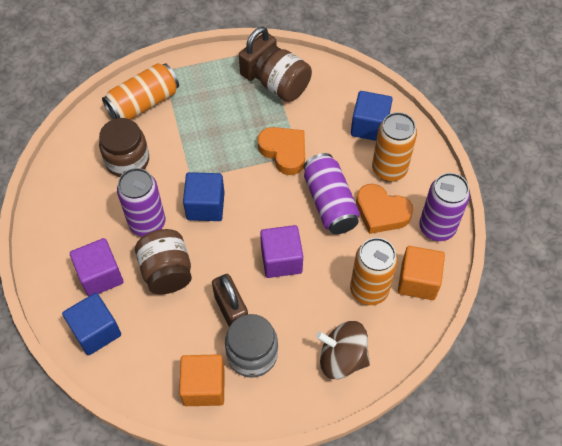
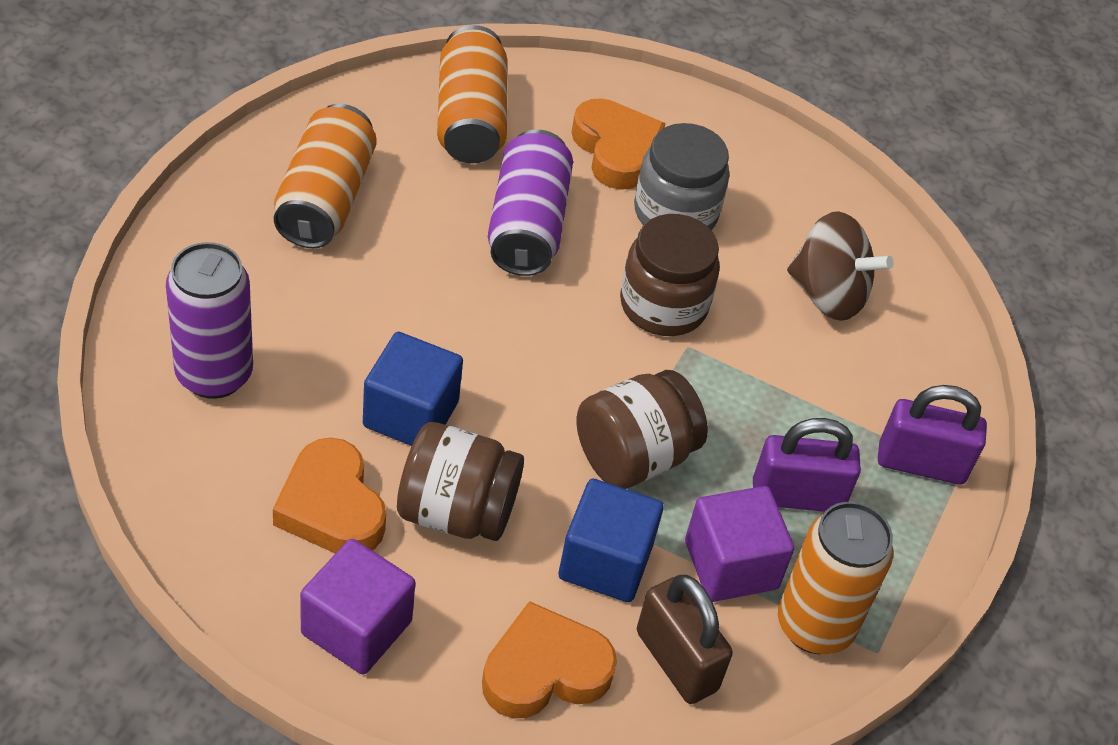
blue cube: [62,293,121,355] [183,172,225,221] [351,91,393,141] = 3 -> [363,332,463,446] [558,479,664,602] = 2
brown padlock: [212,274,248,327] [239,27,276,81] = 2 -> [637,575,733,704] = 1
orange cube: [179,354,225,406] [398,246,445,300] = 2 -> none = 0
orange heart: [258,127,305,175] [356,184,413,234] = 2 -> [273,438,386,554] [482,601,617,718] [571,98,665,190] = 3
purple can: [117,168,165,236] [304,153,360,234] [419,173,470,241] = 3 -> [166,242,253,399] [488,129,573,276] = 2
purple padlock: none = 0 -> [753,418,861,512] [878,385,987,485] = 2

